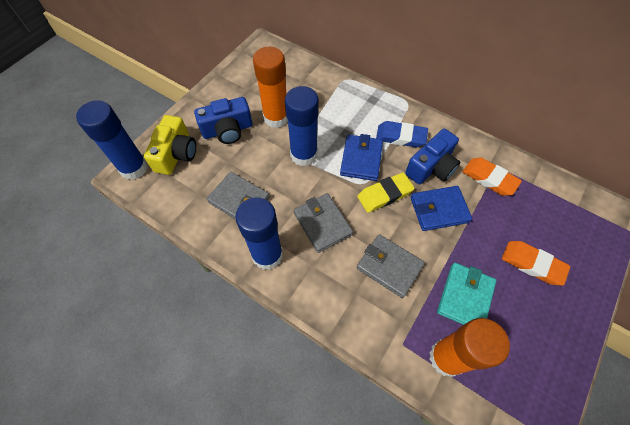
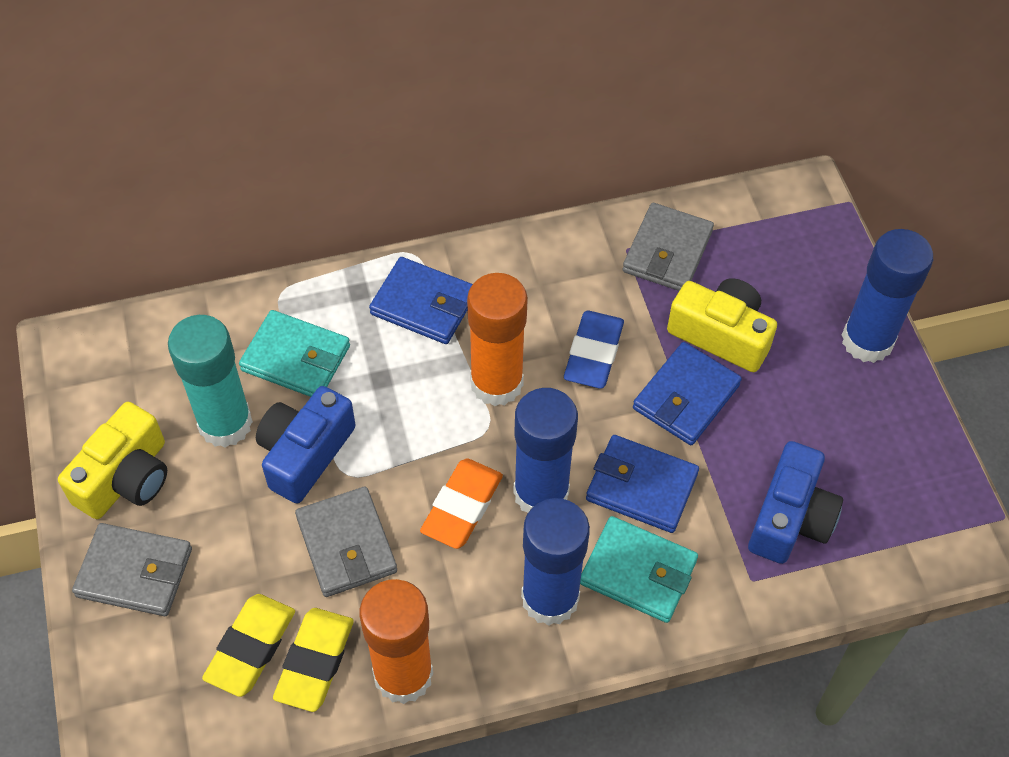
blue wallet: [340,134,383,181] [411,186,472,231] = 2 -> [369,257,473,344] [586,435,699,533] [633,342,742,445] = 3
orange eraser: [462,157,522,196] [502,241,570,286] = 2 -> [420,458,503,549] = 1
turquoise glue stick: none = 0 -> [168,315,253,448] = 1
turquoise wallet: [437,263,496,325] = 1 -> [239,310,350,397] [580,516,698,623] = 2
yellow camera: [144,115,196,175] = 1 -> [58,402,167,519] [667,278,777,372] = 2
yellow eraser: [357,172,414,213] = 1 -> [202,594,295,697] [273,608,354,712] = 2

